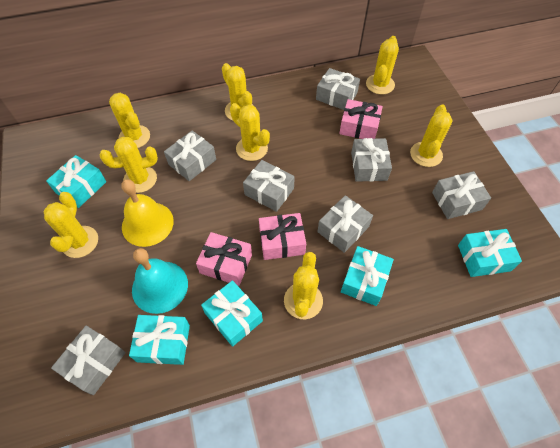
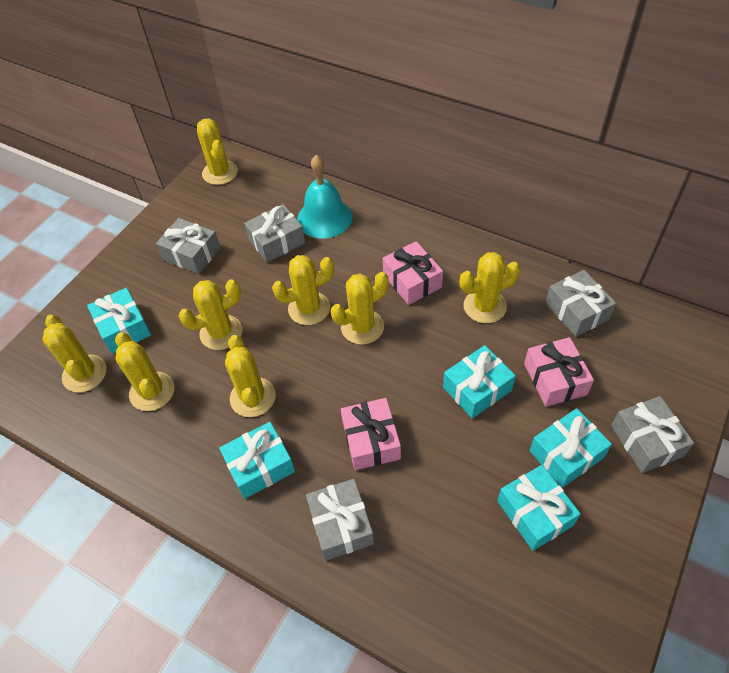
grey gift: [51,325,126,395] [164,130,216,181] [243,160,295,212] [316,68,360,110] [317,195,373,253] [351,138,392,182] [432,171,491,219] = 7 -> [156,218,220,274] [244,204,305,263] [306,479,374,561] [545,270,616,337] [611,396,694,473] = 5
yellow bell: [121,179,174,247] = 1 -> none = 0

